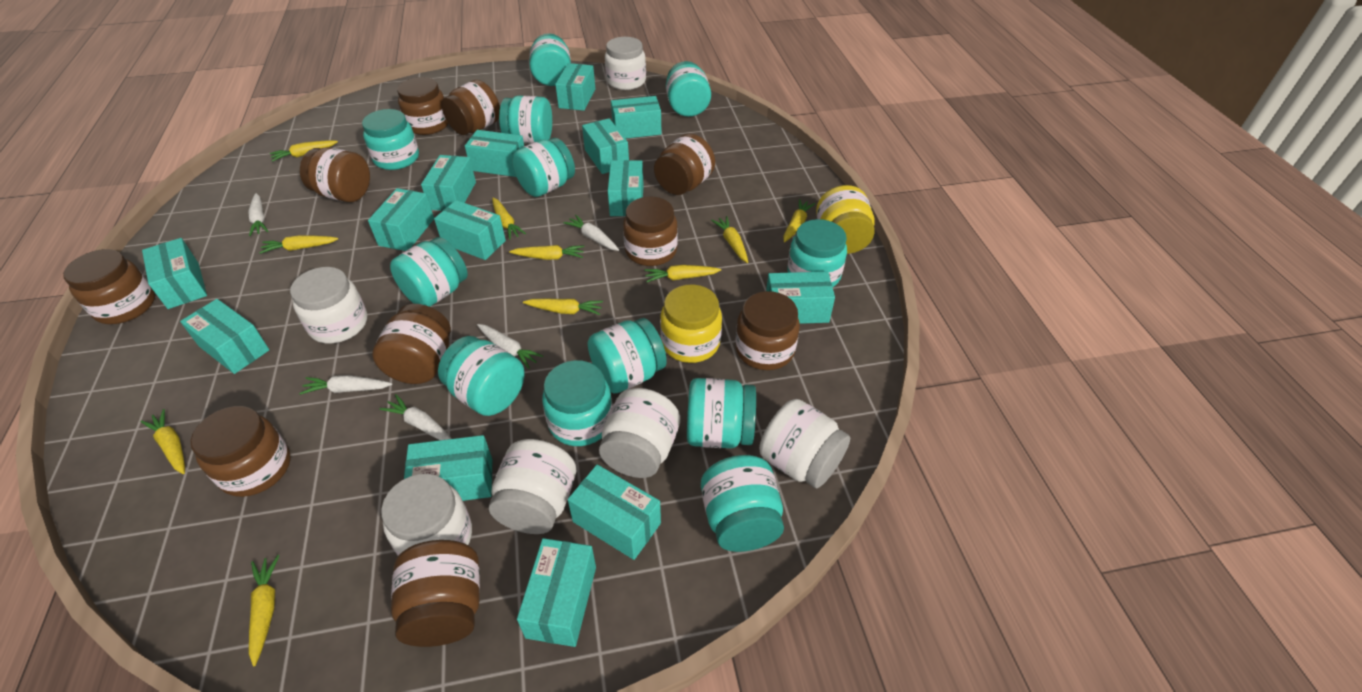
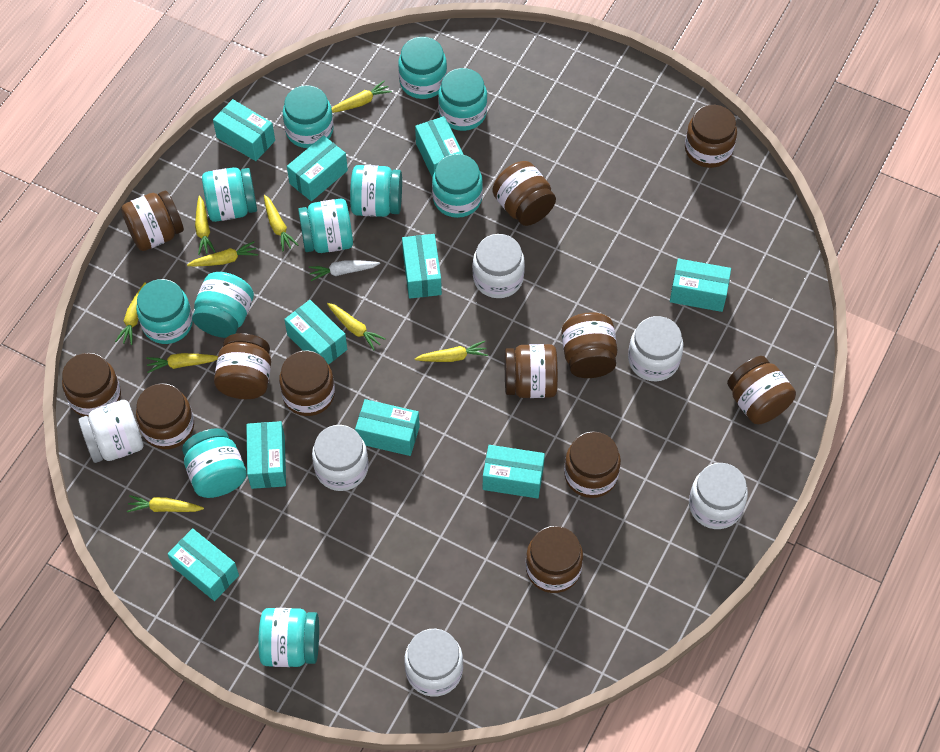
brown jar: [63,249,155,324] [191,406,290,497] [300,147,370,202] [372,304,451,384] [391,540,480,647] [397,77,448,135] [441,80,500,135] [623,197,678,266] [654,134,715,195] [735,291,800,370] = 10 -> [62,353,121,417] [121,190,184,251] [136,383,194,449] [214,333,271,399] [279,351,335,416] [492,161,556,226] [505,344,558,398] [526,526,583,593] [561,312,617,378] [564,432,621,498] [685,105,737,168] [727,356,796,424] = 12
turquoise box: [142,238,207,309] [180,299,269,374] [368,188,434,251] [404,435,493,501] [421,155,476,211] [434,200,506,260] [465,130,524,177] [517,538,596,647] [555,63,595,111] [568,464,661,560] [582,119,629,174] [608,160,644,216] [611,96,662,139] [766,272,835,324] = 14 -> [168,528,239,601] [213,99,275,161] [246,421,286,489] [284,300,347,365] [287,135,348,201] [355,399,420,456] [402,234,442,299] [415,116,464,178] [483,445,545,498] [670,259,731,312] = 10
turquoise jar: [362,109,419,170] [390,237,468,307] [438,336,524,416] [499,96,552,144] [512,138,575,197] [529,33,571,86] [542,360,613,446] [588,318,667,394] [666,61,711,117] [687,378,756,448] [701,455,784,552] [787,219,847,287] = 12 -> [136,279,193,344] [182,428,247,498] [192,272,254,338] [202,167,257,222] [258,608,319,667] [283,85,334,148] [298,199,353,253] [350,165,402,217] [398,37,447,99] [432,154,483,218] [438,68,487,131] = 11
white carrot: [248,193,268,236] [299,375,392,395] [380,394,452,440] [477,324,543,369] [563,215,619,251] = 5 -> [308,261,380,281] = 1
yellow carrot: [140,409,185,474] [249,555,280,667] [259,235,338,254] [270,140,338,162] [492,198,526,240] [509,245,584,260] [523,299,603,315] [644,265,721,282] [711,216,748,263] [783,199,815,242] = 10 -> [115,282,146,345] [127,495,204,512] [146,353,218,373] [187,241,258,267] [195,195,215,255] [264,195,298,252] [327,303,386,350] [332,81,392,113] [415,341,488,362] = 9
yellow jar: [660,284,722,363] [816,185,875,254] = 2 -> none = 0

